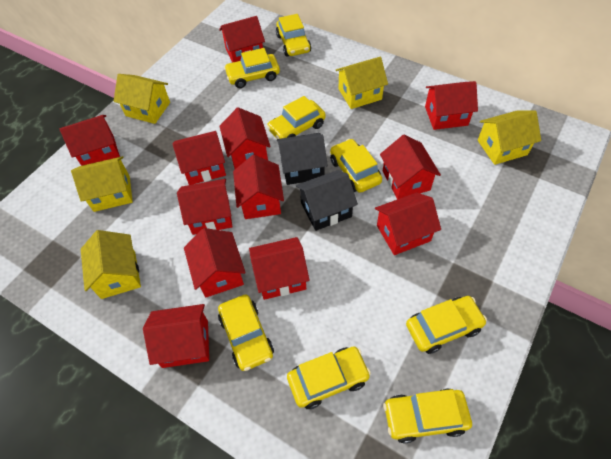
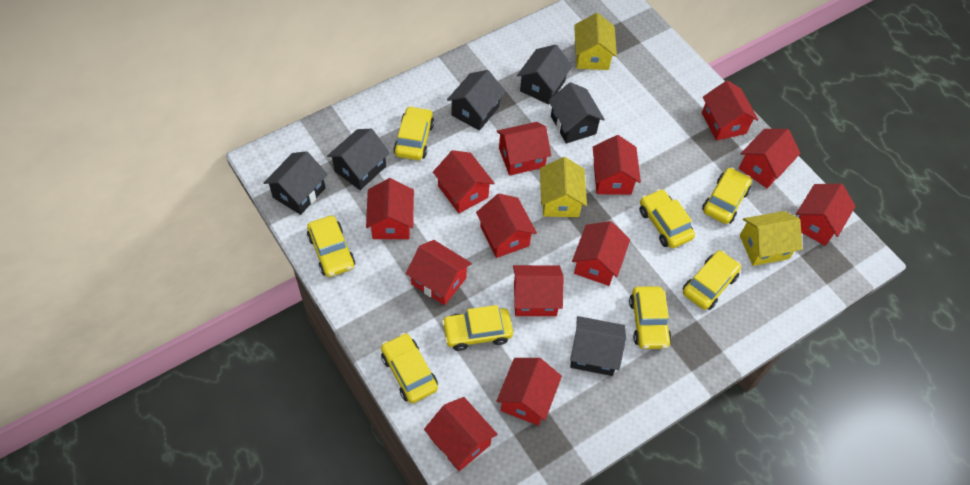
black house: [277,133,328,185] [296,170,358,231] = 2 -> [264,151,328,215] [327,129,390,190] [447,70,505,131] [517,45,573,105] [548,82,605,144] [570,316,626,376] = 6
red house: [60,115,120,166] [143,304,209,368] [172,131,226,185] [177,179,233,235] [184,228,246,298] [219,16,265,63] [219,107,271,169] [233,155,284,219] [249,237,310,300] [375,193,441,255] [380,135,441,199] [425,81,478,130] = 12 -> [366,178,414,239] [406,240,472,305] [424,397,498,471] [433,150,495,213] [476,194,537,258] [497,122,551,176] [497,358,562,426] [513,265,564,316] [572,221,630,286] [593,135,641,195] [702,80,758,141] [739,129,801,188] [796,184,856,246] = 13
yellow house: [71,156,133,212] [81,230,141,299] [113,74,170,124] [336,57,388,109] [478,110,541,165] = 5 -> [540,157,587,217] [574,13,617,70] [740,211,802,266] = 3

